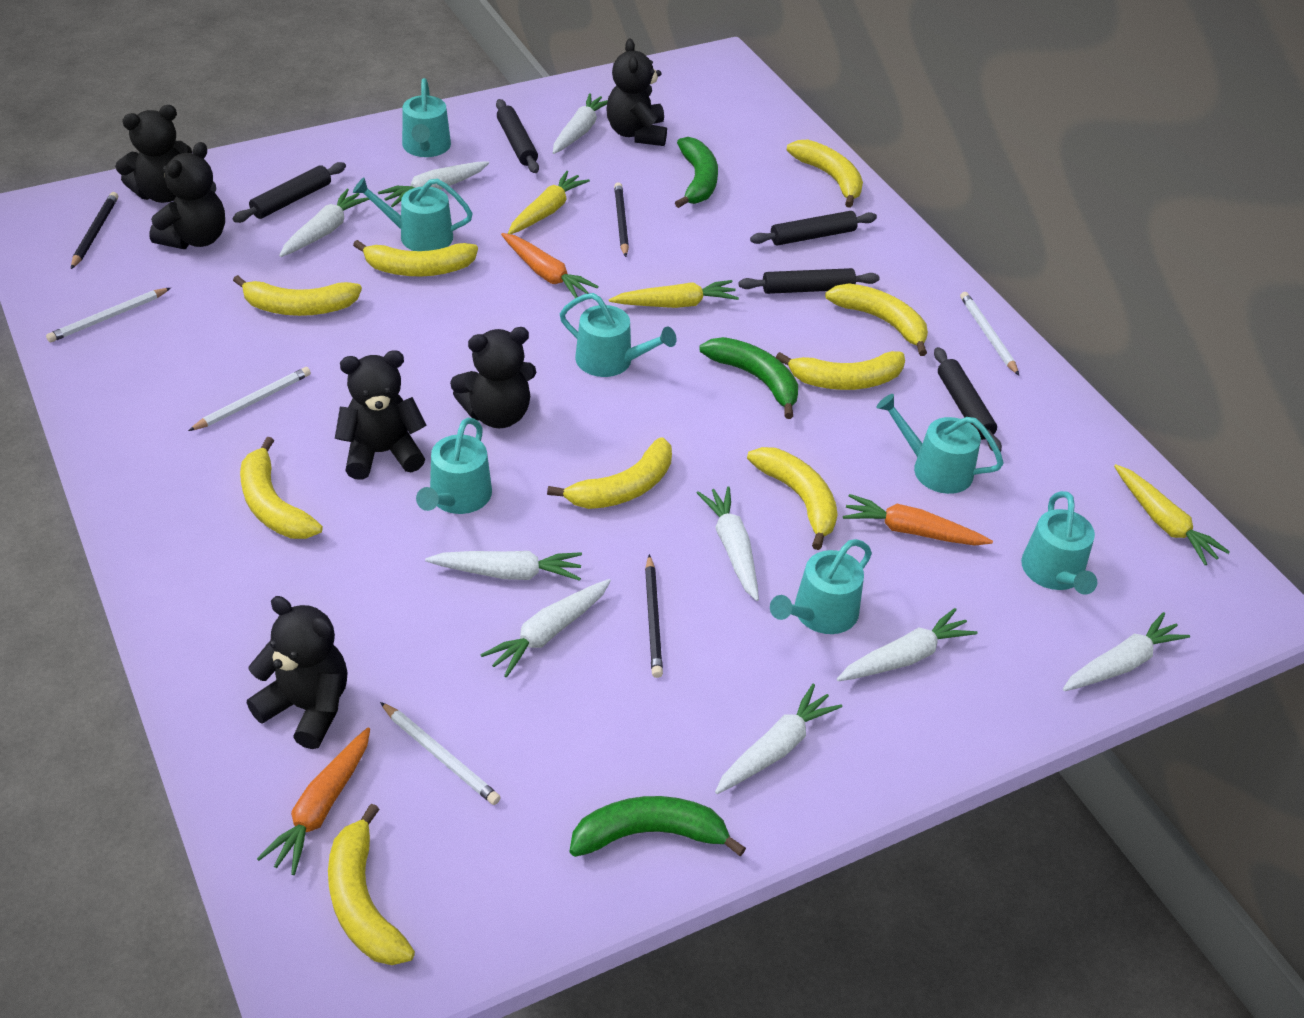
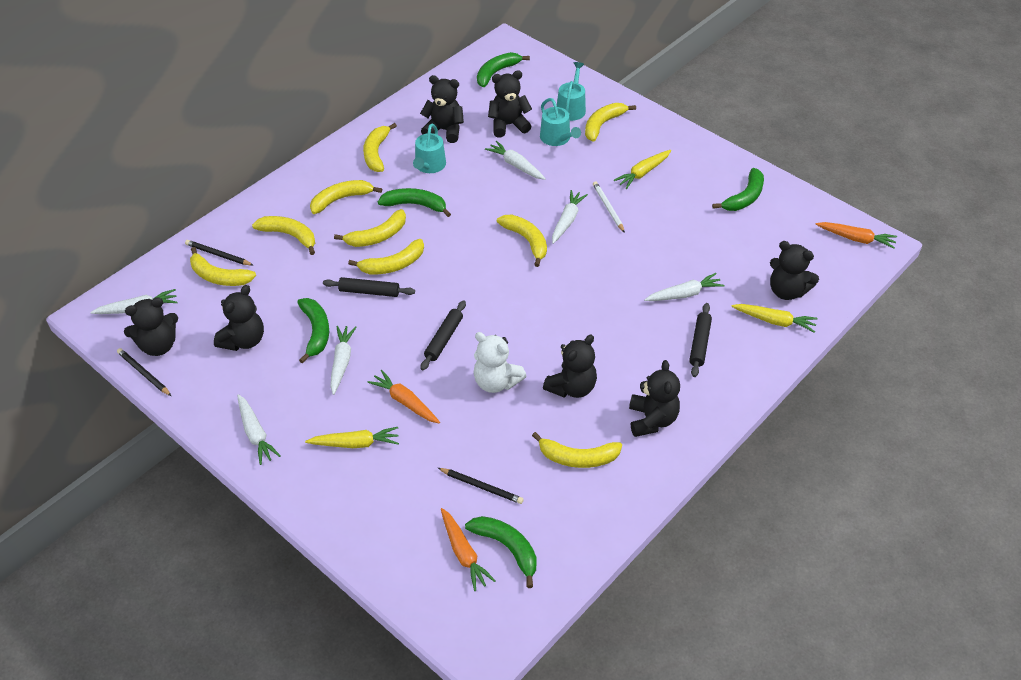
black rolling pin: [233,162,346,223] [496,99,539,173] [739,268,879,294] [750,211,877,245] [934,347,1002,452] = 5 -> [323,277,415,297] [421,300,466,370] [689,303,712,377] = 3
black teddy bear: [115,105,192,203] [149,142,225,249] [247,596,348,749] [335,350,427,480] [450,327,536,428] [606,39,667,146] = 6 -> [124,297,178,356] [214,285,264,351] [420,75,464,143] [488,71,532,138] [543,334,597,398] [629,360,680,437] [770,241,819,300] = 7
green banana: [570,796,746,857] [675,137,718,208] [700,337,798,419] = 3 -> [297,298,329,363] [378,188,451,217] [465,516,537,588] [477,52,530,87] [712,168,764,211] = 5
turquoise watering can: [353,178,473,251] [402,78,451,157] [416,418,492,514] [560,293,676,377] [770,539,872,634] [876,394,1004,494] [1021,491,1097,595] = 7 -> [413,124,446,173] [540,98,581,146] [557,62,586,121] = 3
white carrot: [279,189,370,257] [378,161,489,207] [425,551,582,581] [480,579,611,678] [553,93,608,154] [697,486,759,601] [715,684,843,794] [837,608,978,681] [1063,612,1190,691] = 9 -> [90,289,178,314] [237,394,281,465] [330,326,356,395] [485,141,546,180] [552,190,588,244] [644,273,725,301] = 6
white pencil: [46,288,171,342] [188,367,311,431] [380,702,501,805] [960,292,1019,375] = 4 -> [593,181,625,233] = 1
white teddy bear: none = 0 -> [473,332,526,393] = 1

